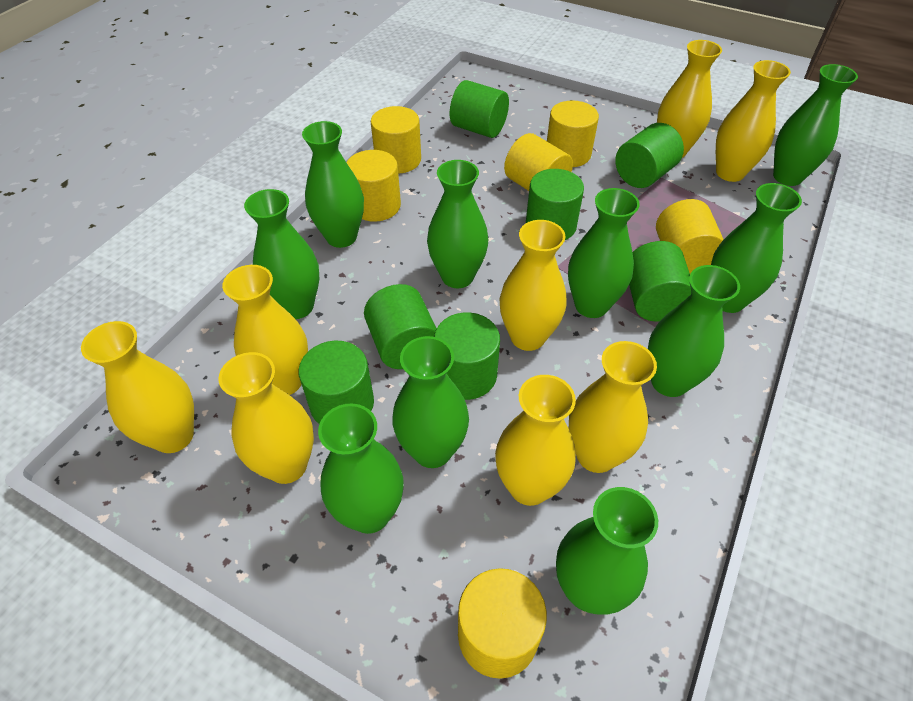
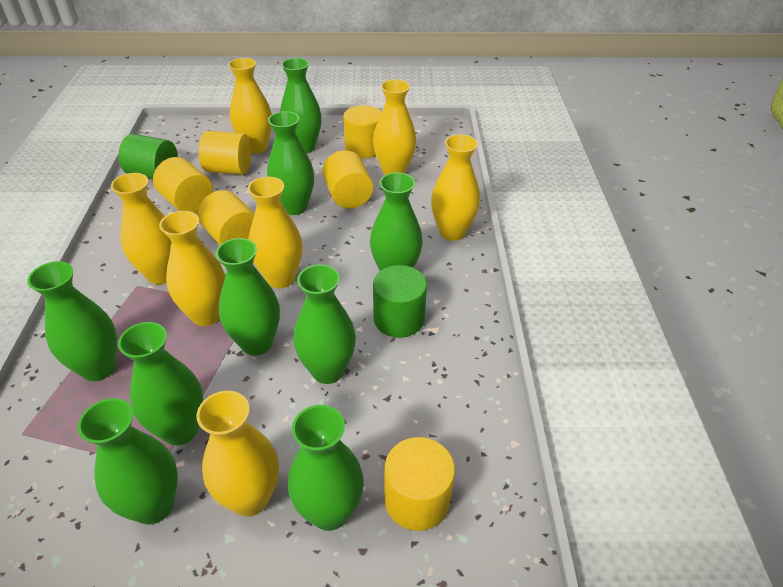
green cylinder: [298,341,374,424] [364,284,437,369] [434,312,500,400] [450,80,509,138] [526,169,584,240] [615,123,684,188] [629,241,691,322] = 7 -> [118,134,178,179] [373,265,427,338] = 2
green vase: [244,189,319,319] [302,121,364,248] [318,403,404,534] [392,336,469,468] [427,160,488,288] [556,487,658,614] [568,188,640,318] [648,265,740,397] [711,183,802,313] [773,64,858,186] = 10 -> [27,261,117,381] [78,398,178,524] [118,322,203,445] [216,238,280,356] [267,111,314,215] [280,58,322,153] [288,405,364,531] [293,264,356,384] [370,172,423,271] = 9
yellow vase: [81,321,194,453] [219,352,314,484] [222,265,308,395] [495,375,576,506] [500,220,566,351] [569,341,657,473] [657,40,722,158] [716,60,791,182] = 8 -> [111,173,171,284] [159,211,225,326] [197,391,279,516] [228,58,272,154] [248,177,303,288] [373,79,416,175] [431,134,480,241] = 7

